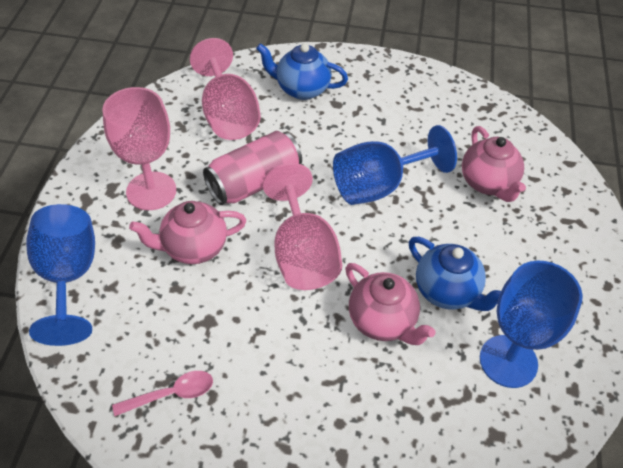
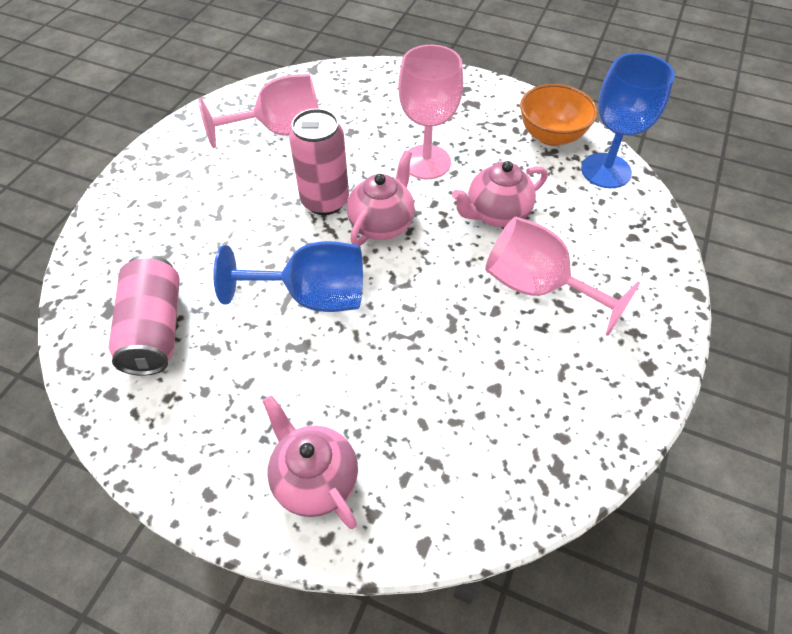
blue goblet: [26,204,95,346] [333,125,457,205] [480,261,583,388] = 3 -> [213,241,363,312] [581,53,675,188] = 2
blue teapot: [256,43,348,100] [409,237,501,311] = 2 -> none = 0
orange bowl: none = 0 -> [520,84,598,146] = 1
pink can: [203,131,302,205] = 1 -> [108,255,180,376] [289,108,349,215] = 2
pink spoon: [112,371,213,416] = 1 -> none = 0

